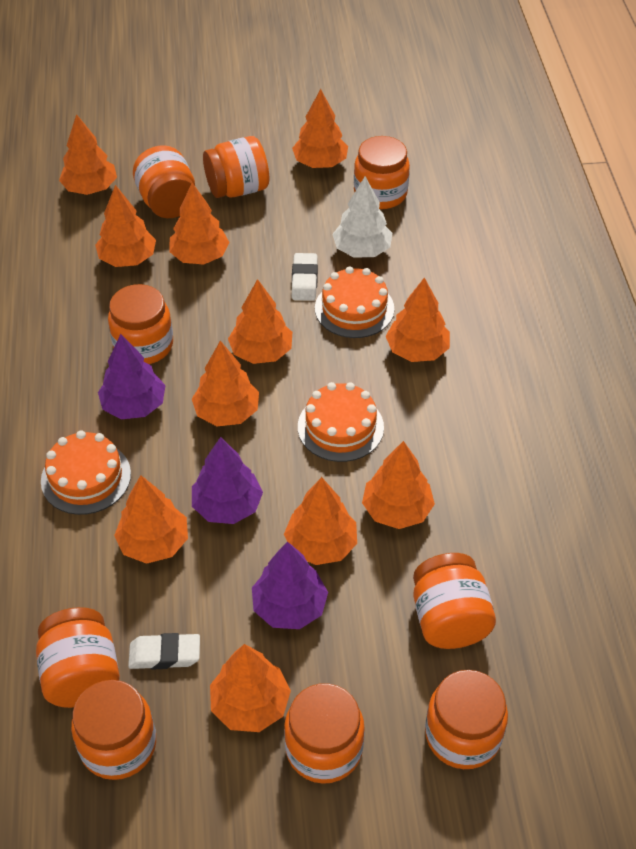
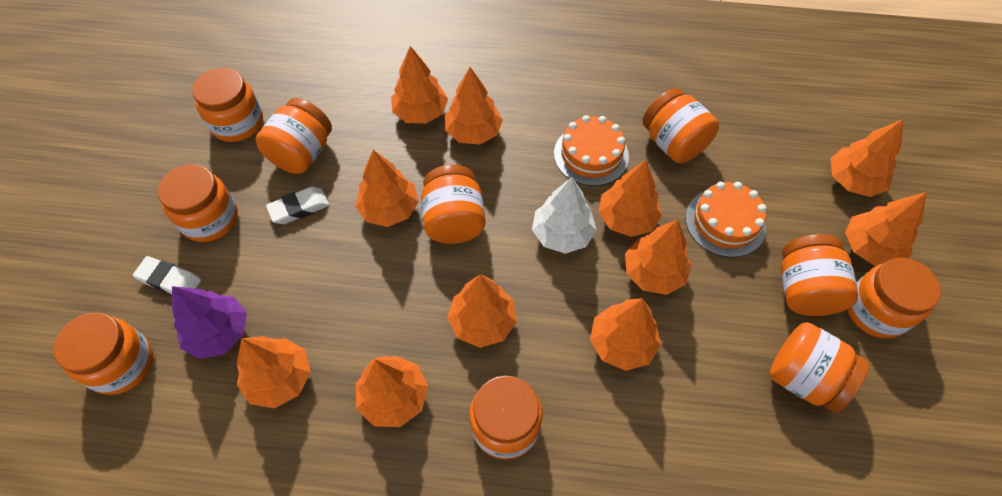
orange cake: [41,430,131,515] [298,382,384,462] [315,266,394,338] = 3 -> [554,115,629,186] [685,182,767,258] = 2
orange jar: [36,607,120,708] [71,680,156,780] [108,284,173,364] [133,145,195,218] [203,136,269,198] [284,683,365,784] [354,136,410,209] [413,553,496,649] [425,670,508,769] = 9 -> [54,313,153,395] [158,164,238,242] [192,68,263,142] [256,98,332,174] [421,165,485,244] [470,376,543,460] [643,88,719,163] [770,322,869,413] [781,234,858,316] [847,258,941,338] = 10
purple tree: [98,334,166,419] [192,437,263,524] [252,541,328,629] = 3 -> [172,286,247,359] = 1

